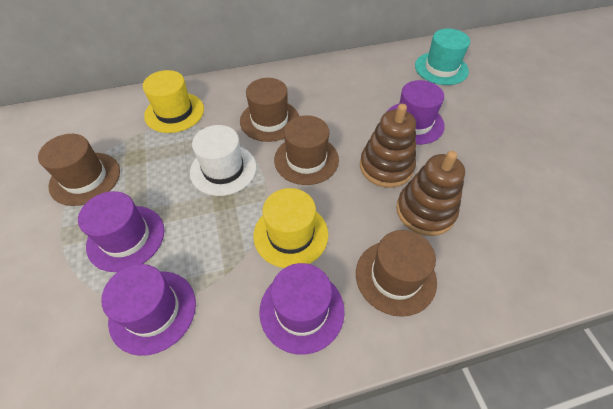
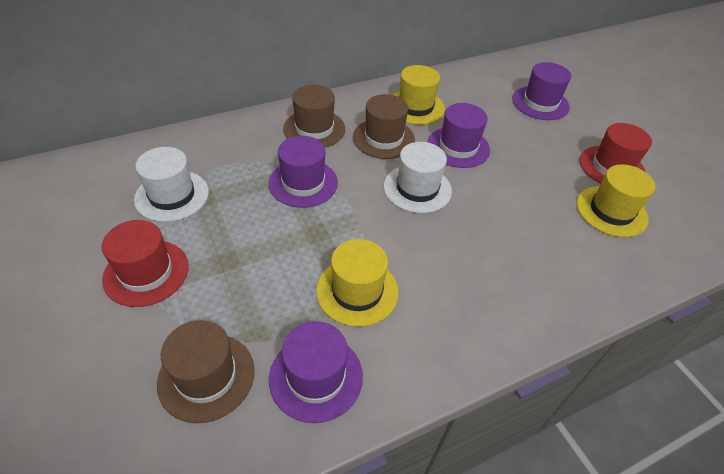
brown hat: [38,134,120,206] [240,78,299,142] [274,115,339,185] [356,230,437,317] = 4 -> [157,320,255,423] [283,85,345,147] [353,94,415,159] = 3
brown stacking toy: [360,104,416,188] [396,151,465,236] = 2 -> none = 0
red hat: none = 0 -> [102,220,189,307] [580,123,652,184] = 2
turquoise hat: [415,29,470,85] = 1 -> none = 0
white hat: [190,125,257,196] = 1 -> [134,147,209,222] [384,142,452,213] = 2
yellow hat: [143,70,204,133] [253,188,328,268] = 2 -> [316,239,399,327] [393,65,445,125] [576,164,655,237] = 3

